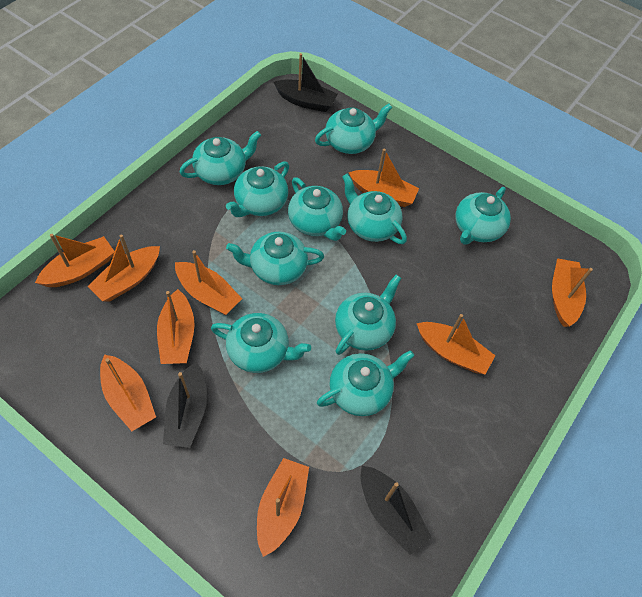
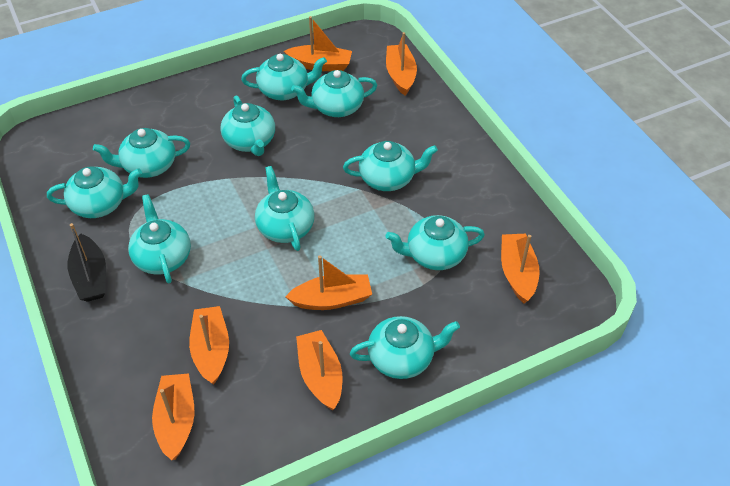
black boat: [163,362,207,448] [273,53,338,112] [360,466,432,555] = 3 -> [68,223,106,302] = 1
orange boat: [35,234,115,287] [88,235,160,301] [100,354,156,431] [157,289,195,364] [175,250,242,315] [257,458,309,557] [349,149,419,207] [416,314,495,374] [552,258,593,327] = 9 -> [152,373,195,460] [189,306,229,385] [284,16,352,71] [285,255,372,310] [296,330,343,410] [386,32,417,95] [501,234,540,303] = 7

